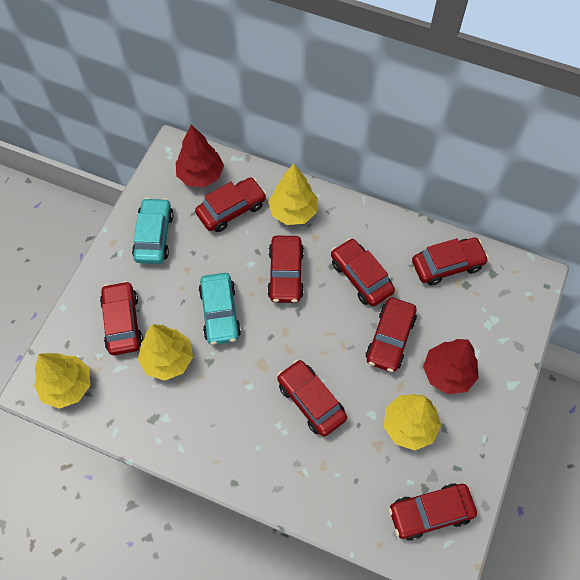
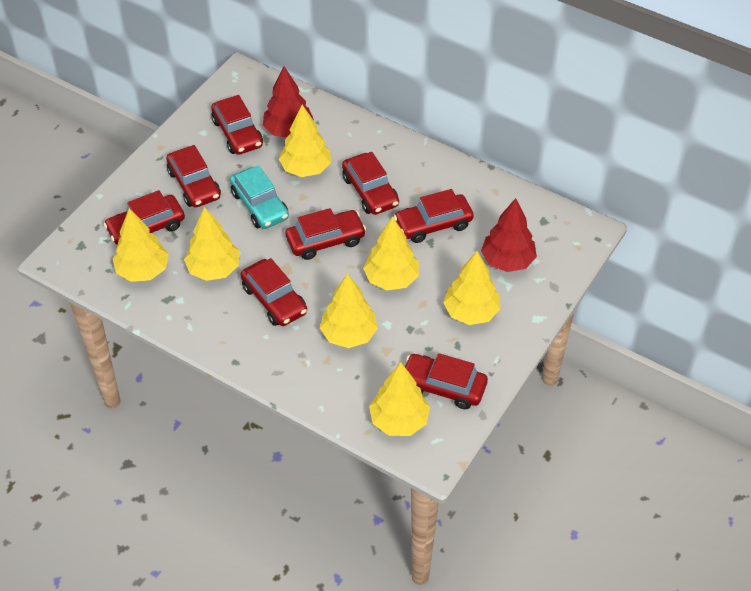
turquoise car: [132,198,173,264] [198,273,241,345] = 2 -> [230,165,289,229] = 1
yellow tree: [34,353,90,409] [138,324,193,381] [268,164,318,225] [384,394,441,450] = 4 -> [113,208,169,282] [184,207,240,281] [279,105,331,177] [320,273,378,348] [363,216,419,290] [369,362,430,436] [443,251,500,325] = 7

